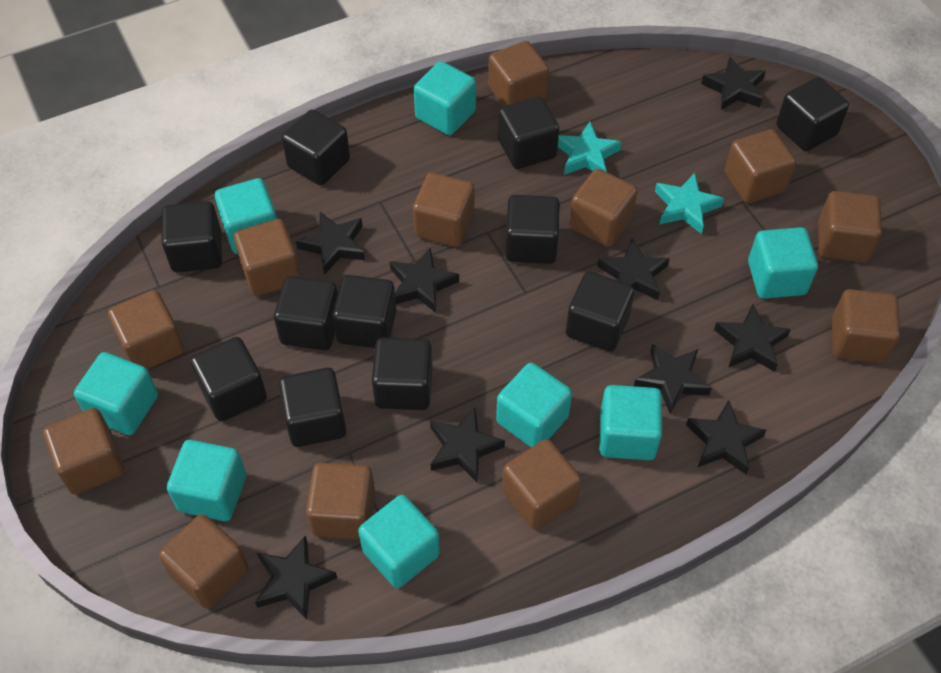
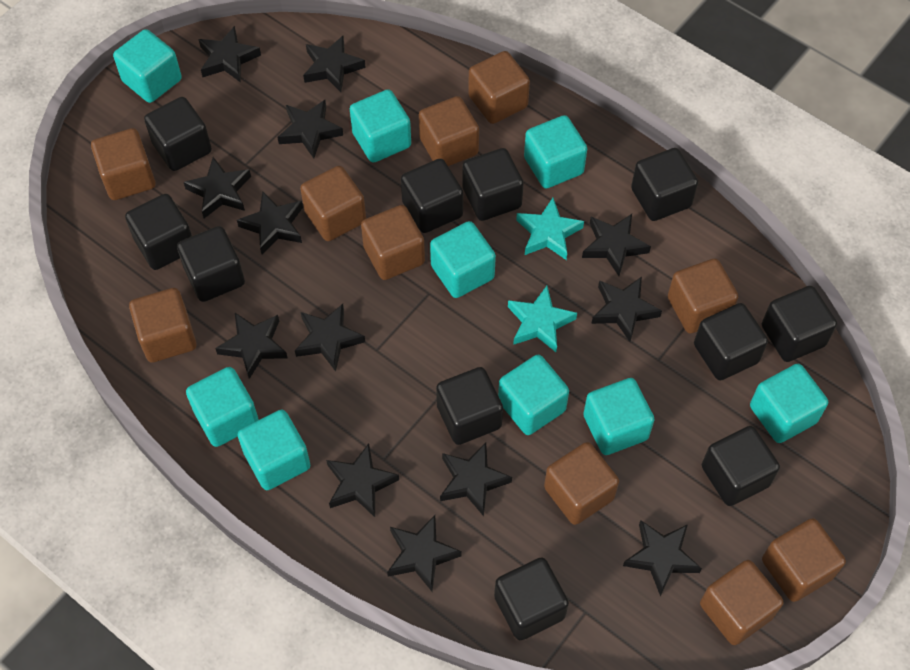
black star: [255,535,337,620] [296,212,365,275] [390,247,459,313] [430,408,505,483] [597,238,670,300] [634,344,712,414] [686,400,766,475] [701,57,766,110] [714,304,791,372] = 9 -> [184,157,251,218] [198,26,261,83] [215,313,288,379] [237,191,303,254] [278,100,343,158] [295,304,365,372] [303,36,366,92] [326,444,399,517] [387,515,462,591] [440,442,512,516] [582,214,651,276] [591,277,662,342] [623,520,702,596] = 13
brown cube: [43,408,125,495] [108,290,184,370] [159,514,249,609] [234,219,301,296] [306,463,375,540] [413,173,474,247] [488,41,549,106] [502,439,581,529] [569,169,638,247] [725,129,796,203] [818,191,882,262] [832,289,900,364] = 12 -> [91,128,155,200] [129,288,196,363] [300,166,366,241] [361,205,425,280] [419,96,479,166] [468,51,530,124] [544,442,619,525] [668,259,738,334] [700,560,783,645] [762,518,846,602] = 10
turquoise cube: [74,352,158,435] [167,440,246,521] [215,178,277,254] [358,495,440,588] [414,61,476,135] [496,363,572,447] [599,385,662,460] [748,227,818,299] = 8 -> [113,29,182,103] [186,367,259,447] [238,409,311,490] [350,89,411,163] [430,221,496,298] [498,355,569,435] [524,115,587,188] [583,378,655,455] [750,364,828,443] = 9

